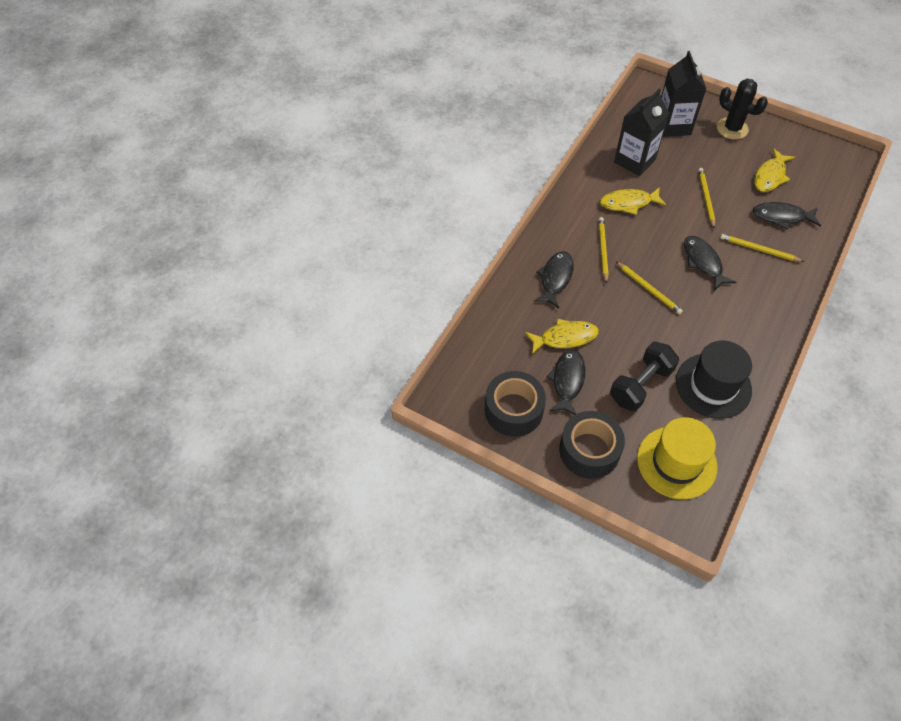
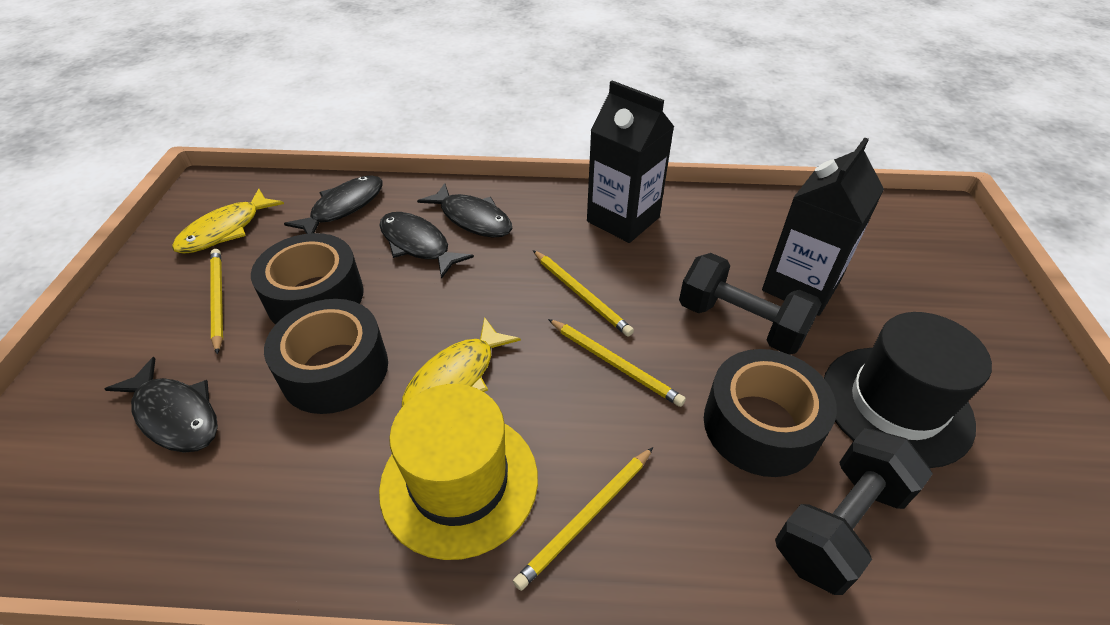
black cactus: [717,79,768,139] = 1 -> none = 0
black dumbbell: [610,342,679,411] = 1 -> [679,253,822,355] [775,428,933,595] = 2
black tape: [485,371,546,437] [559,411,625,479] = 2 -> [251,233,364,325] [264,299,388,414] [704,349,837,477] = 3
yellow fish: [525,319,599,354] [600,187,667,215] [754,148,795,192] = 3 -> [172,189,284,254] [402,317,521,407] = 2

